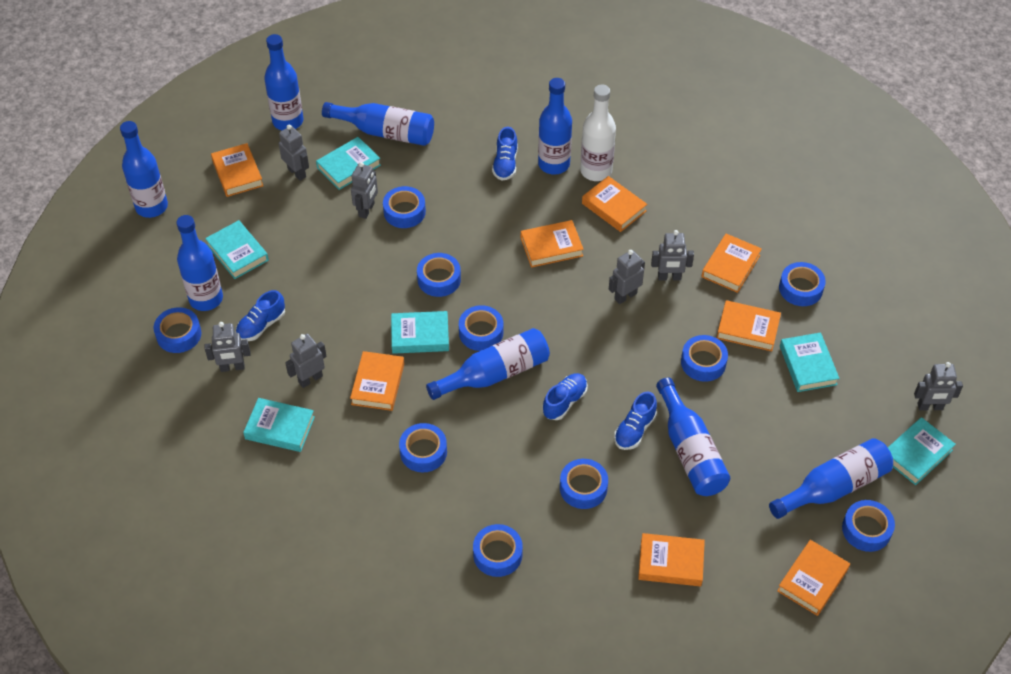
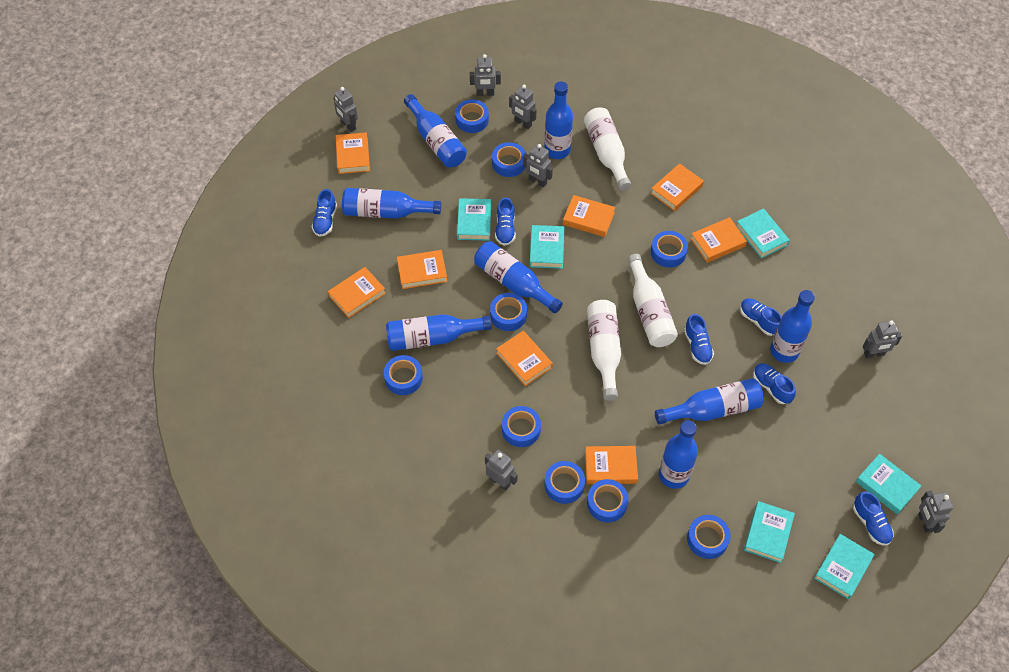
blue shoe: [236,290,285,341] [492,127,518,181] [543,373,588,420] [614,391,657,450] = 4 -> [312,189,337,237] [495,197,516,246] [684,314,714,365] [740,298,782,336] [753,363,796,404] [853,492,893,546] = 6
blue tape: [154,307,201,353] [383,186,426,228] [399,423,447,473] [417,253,461,297] [459,305,503,351] [473,524,523,577] [560,459,608,509] [681,335,728,382] [779,262,826,306] [842,500,895,552] = 10 -> [384,355,423,395] [455,99,489,133] [490,293,527,331] [492,142,526,177] [502,406,541,447] [544,461,585,504] [587,479,629,523] [651,231,688,268] [687,515,731,559] = 9
white bottle: [580,84,616,181] = 1 -> [584,107,631,191] [587,300,621,401] [628,254,678,347] = 3

